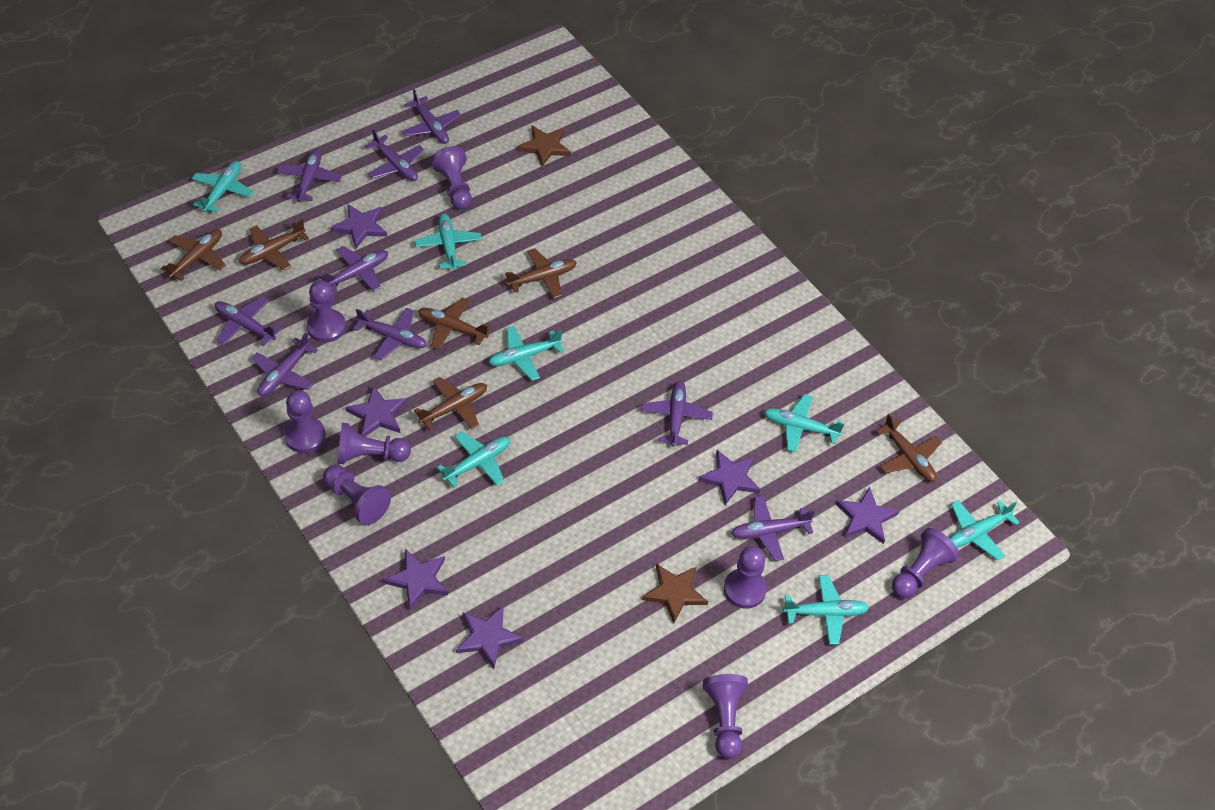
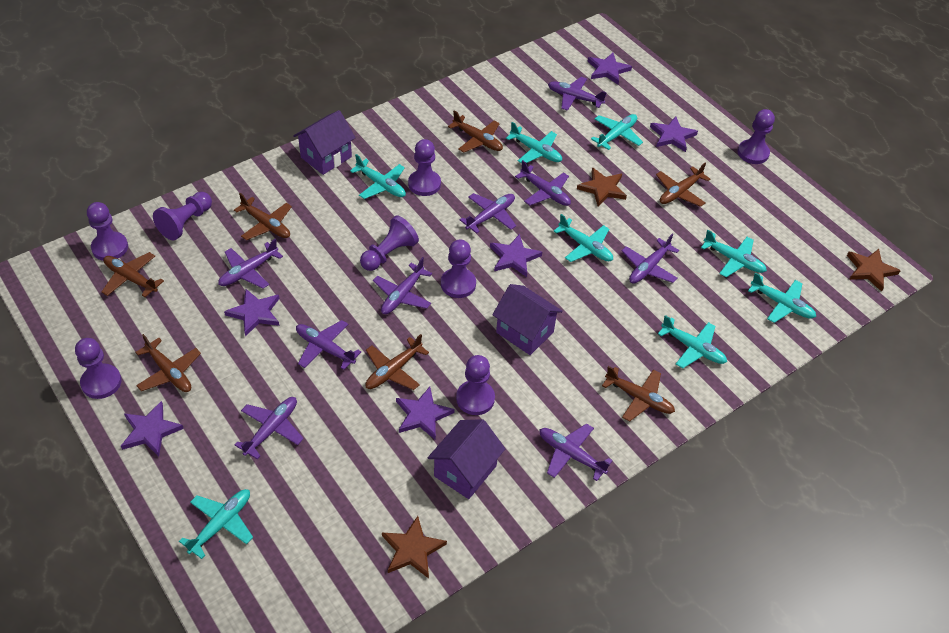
brown plane: [161,229,226,281] [239,219,309,271] [414,377,487,430] [418,298,491,350] [505,248,577,299] [876,414,942,482] = 6 -> [102,252,164,297] [135,334,201,392] [234,193,292,240] [365,334,429,390] [448,110,503,153] [602,366,675,422] [656,162,710,207] = 7
brown star: [517,125,571,167] [642,564,708,623] = 2 -> [382,516,447,578] [577,167,627,206] [847,249,901,292] = 3
purple house: none = 0 -> [293,110,356,175] [428,419,505,499] [492,284,562,355] = 3
turquoise plane: [192,161,254,213] [415,213,482,270] [437,431,510,488] [488,326,564,380] [764,394,844,452] [783,575,869,645] [949,500,1020,560] = 7 -> [179,489,253,559] [350,154,406,199] [506,122,562,163] [554,214,613,262] [591,114,643,150] [658,315,727,368] [701,230,767,277] [748,273,816,323] = 8

